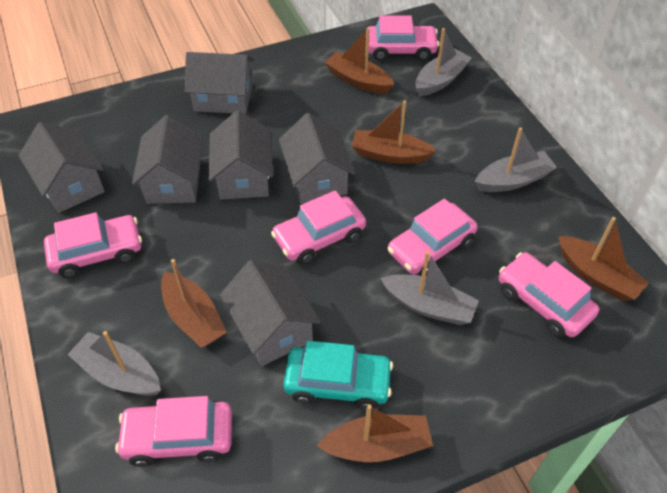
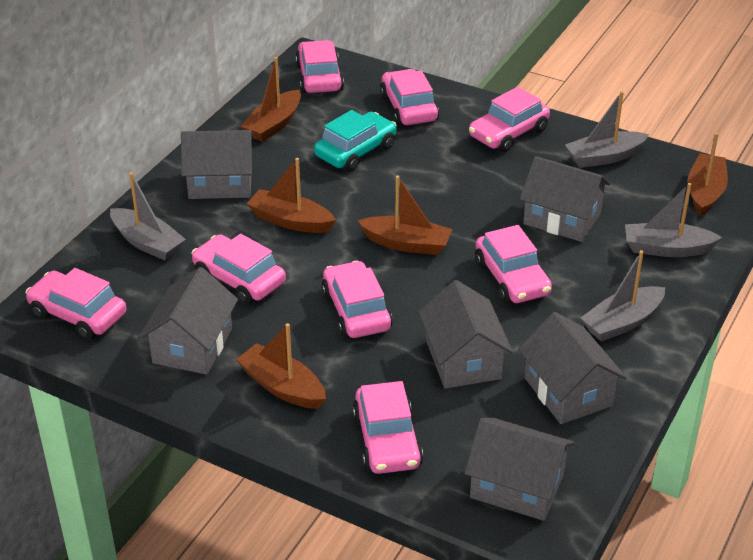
pink car: [44,212,142,278] [115,396,232,467] [271,190,366,264] [368,15,439,61] [388,199,478,276] [499,252,599,338] = 6 -> [25,268,126,340] [192,234,286,304] [295,40,344,93] [321,261,393,338] [352,381,423,474] [380,69,439,126] [469,87,550,152] [475,225,552,304] = 8

